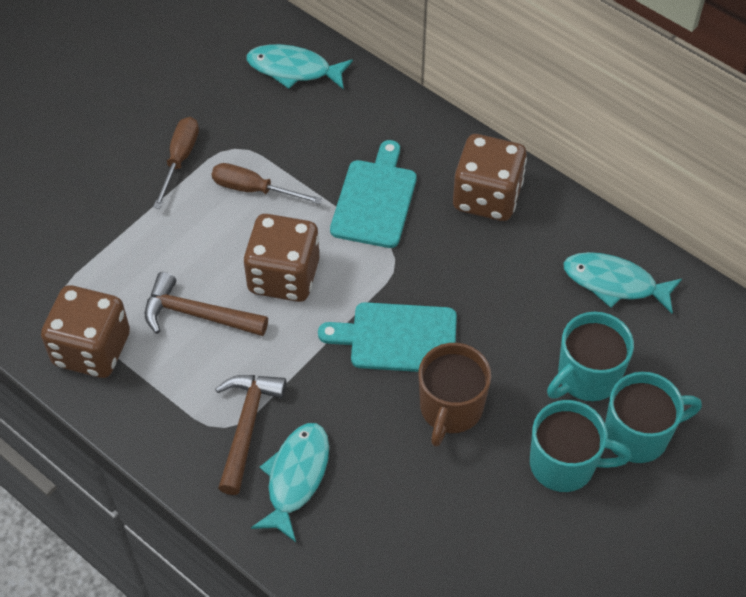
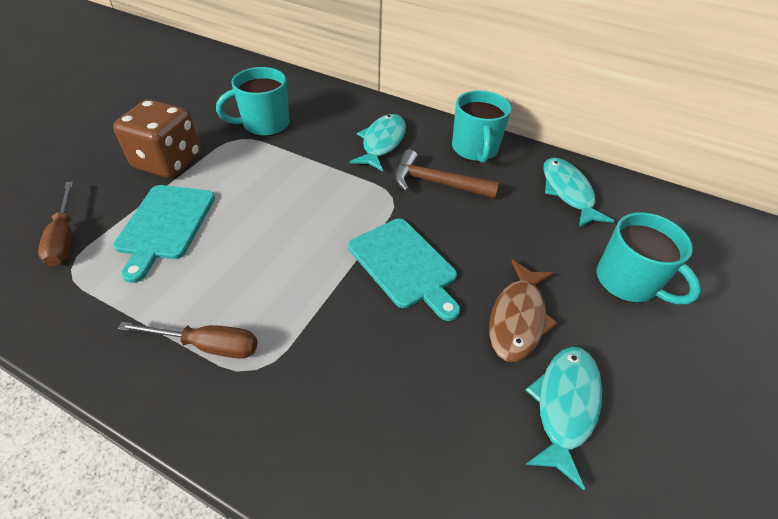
brown dice: [41,285,130,378] [243,214,319,302] [453,134,527,221] = 3 -> [113,99,201,178] = 1
brown fish: none = 0 -> [489,260,558,362] = 1
brown hammer: [145,272,268,336] [215,375,286,495] = 2 -> [395,149,499,199] = 1
brown mug: [418,343,491,447] = 1 -> none = 0

